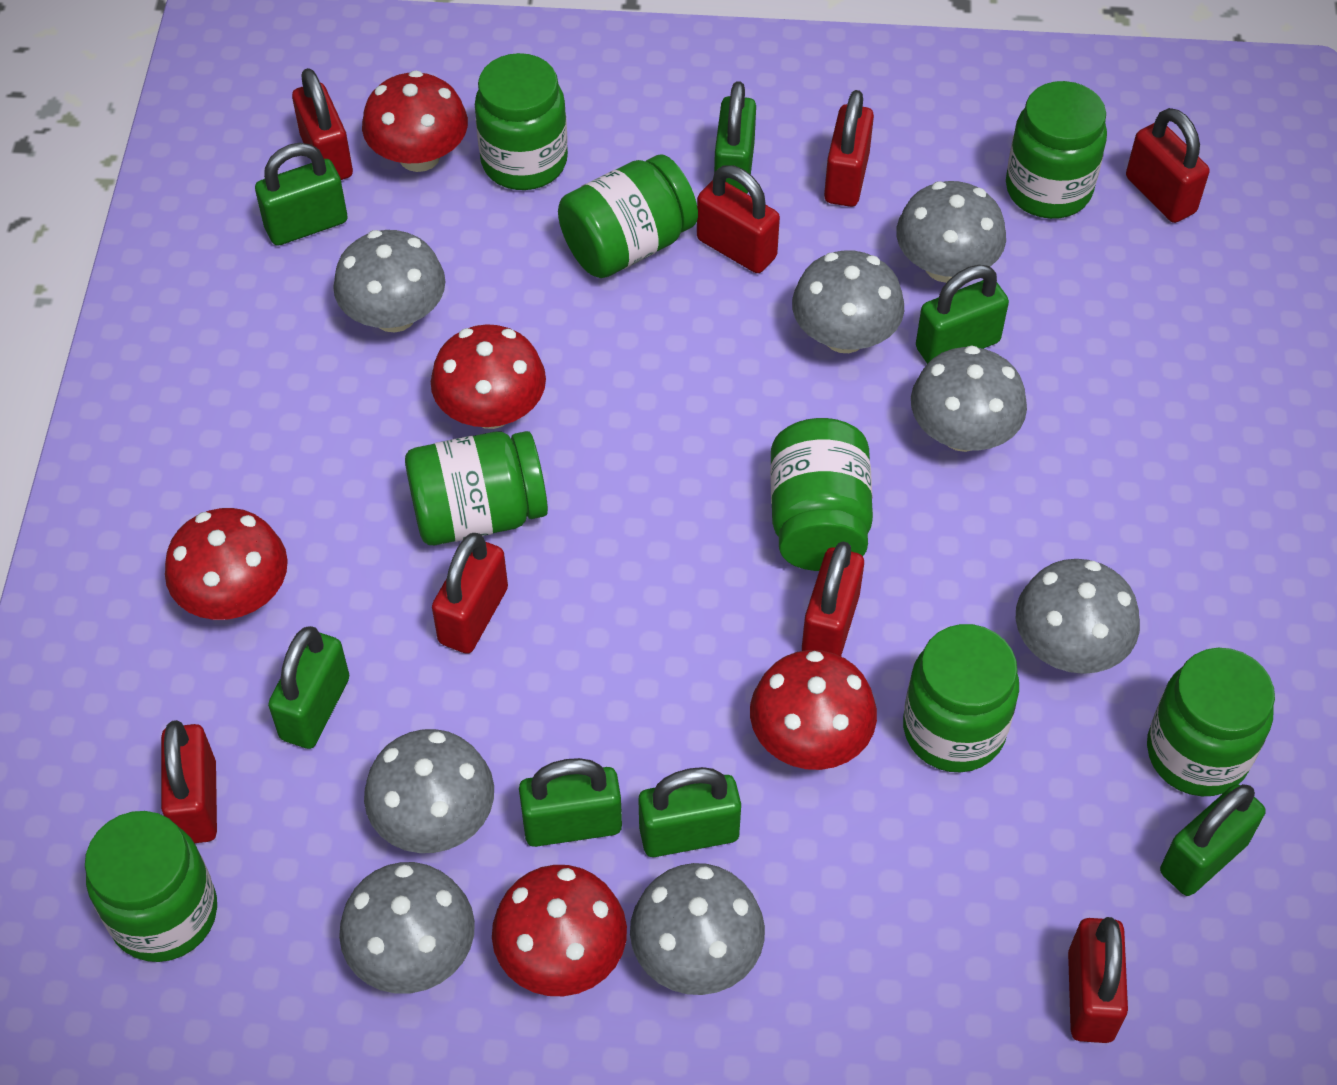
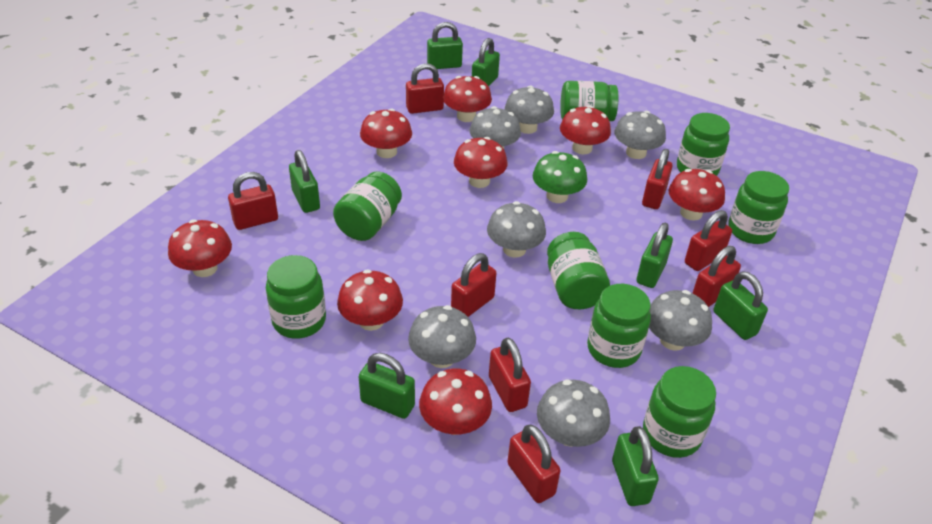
green mushroom: none = 0 -> [533,151,587,203] = 1
grey mushroom: [333,230,446,333] [339,862,475,994] [364,729,494,853] [630,863,765,995] [792,250,904,353] [896,181,1006,283] [911,346,1027,452] [1016,559,1140,674] = 8 -> [408,305,476,368] [470,106,521,149] [487,201,546,258] [505,85,554,134] [537,380,610,447] [615,111,666,159] [649,290,712,351] = 7
red mushroom: [165,508,288,620] [362,70,468,172] [431,324,546,429] [492,865,627,996] [750,650,877,770] = 5 -> [168,219,232,277] [337,269,403,331] [360,109,412,158] [419,369,492,435] [443,76,492,122] [454,137,508,188] [560,105,611,154] [669,169,725,221] = 8

